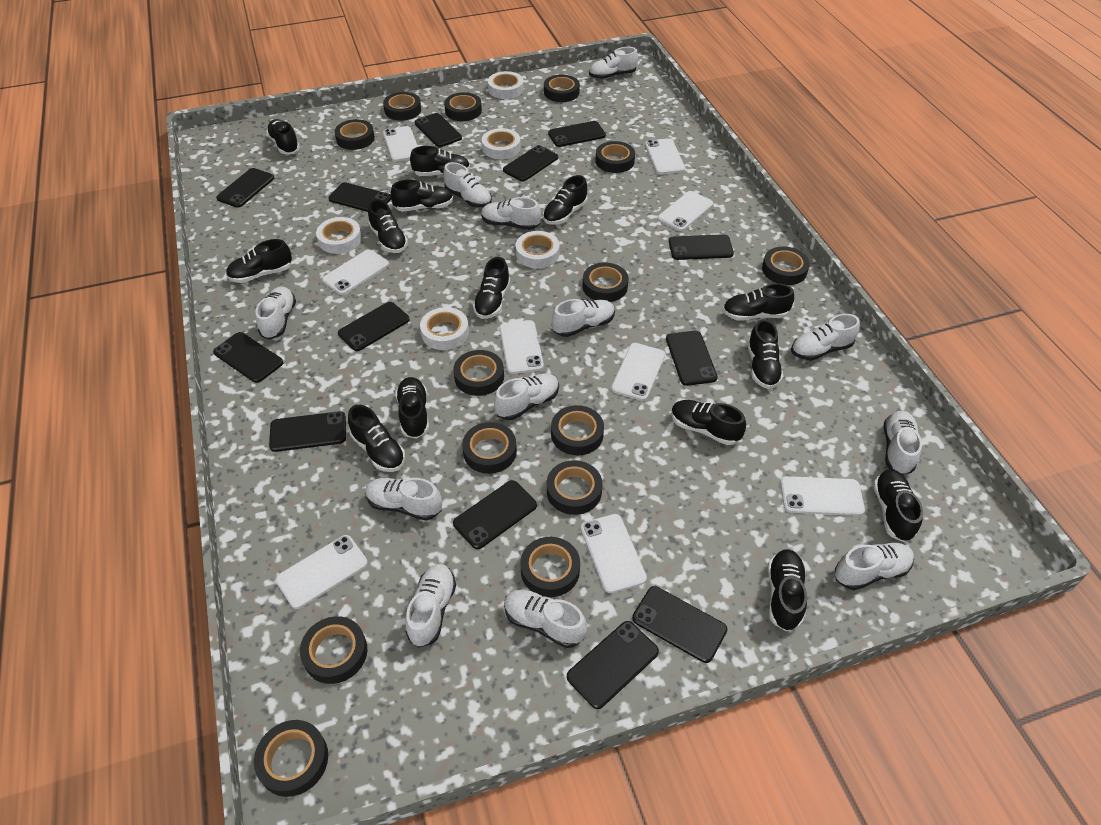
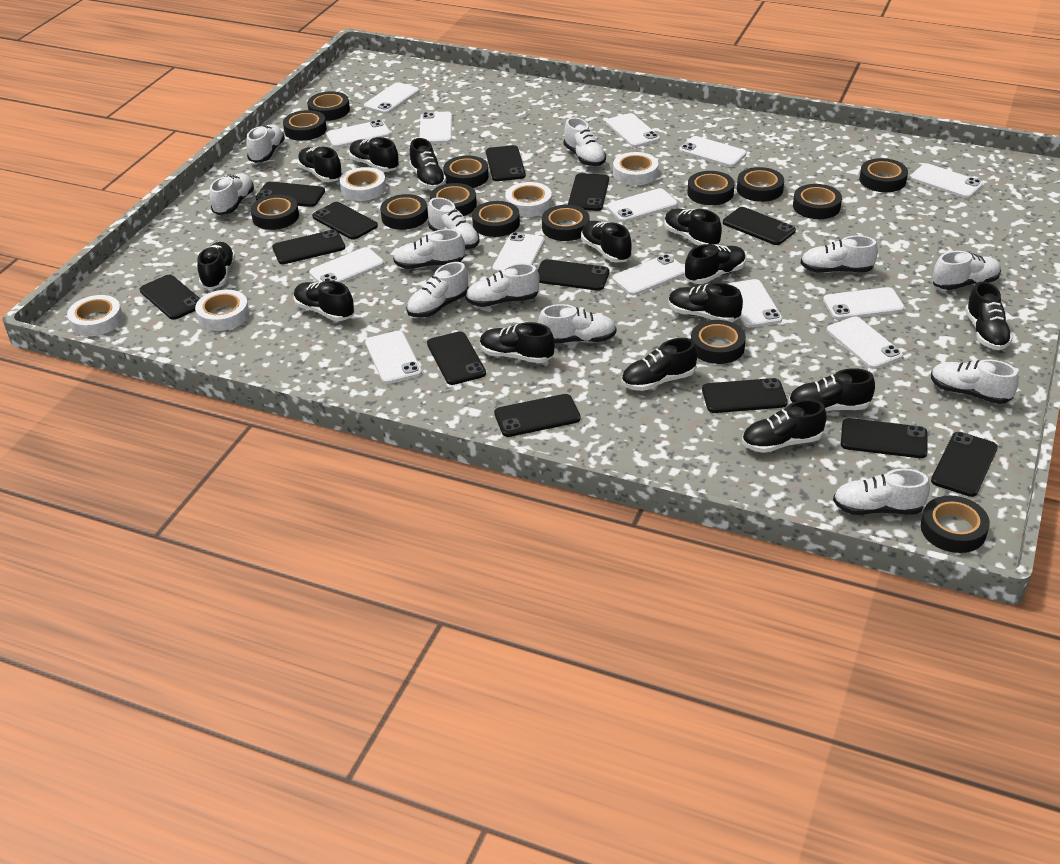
white phone: [276,535,368,609] [322,249,389,295] [383,126,418,162] [499,320,544,374] [581,514,647,593] [611,343,665,401] [645,138,685,174] [658,191,713,231] [780,476,865,516] = 9 -> [309,247,384,283] [326,120,391,148] [364,82,419,114] [365,331,422,384] [419,112,452,144] [492,232,545,273] [606,113,660,147] [607,188,678,222] [612,254,685,295] [679,136,747,167] [727,279,782,328] [823,287,904,320] [827,316,903,369] [910,163,983,198] = 14

